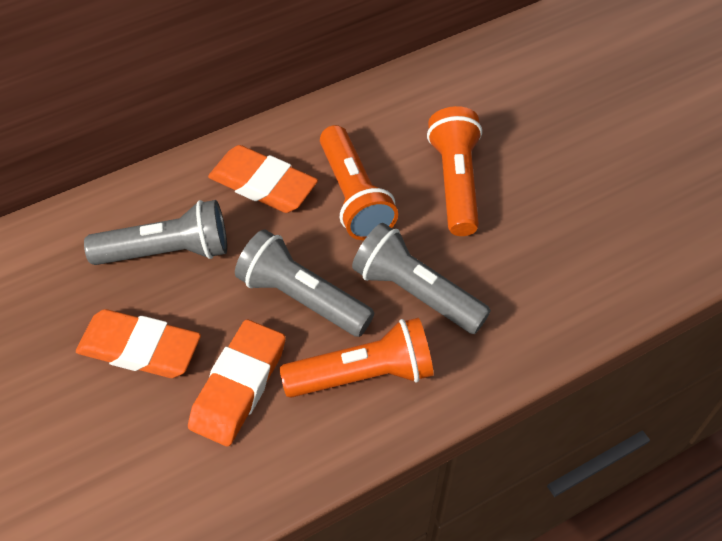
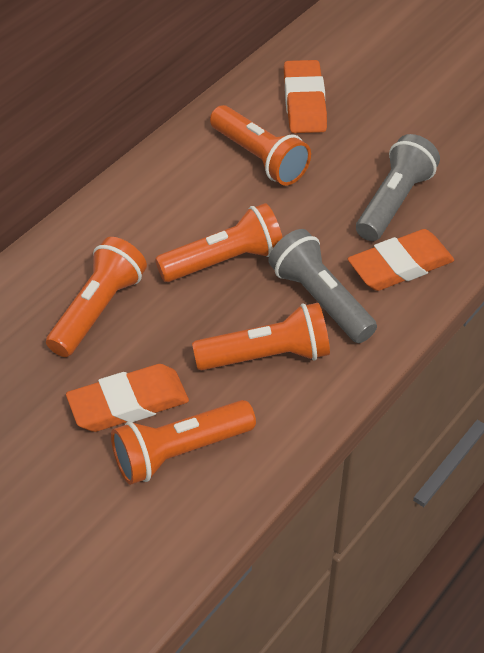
grey flashlight: [84,200,227,265] [235,229,374,337] [352,223,491,334] = 3 -> [268,229,377,343] [356,134,440,241] = 2
orange flashlight: [280,318,434,398] [320,125,398,240] [427,106,482,236] = 3 -> [46,237,147,357] [111,400,256,485] [155,203,283,282] [192,303,330,371] [210,105,311,186] = 5

